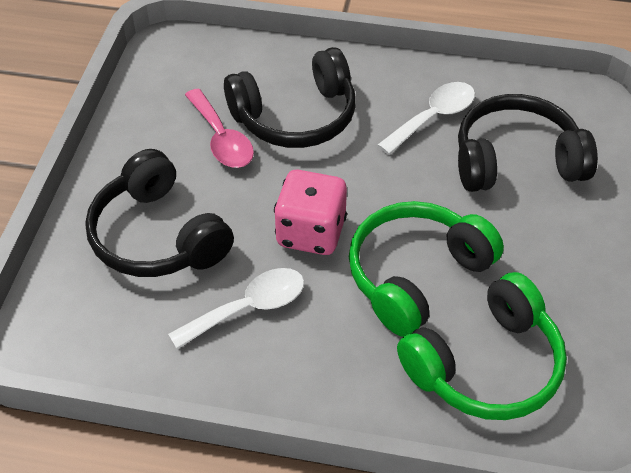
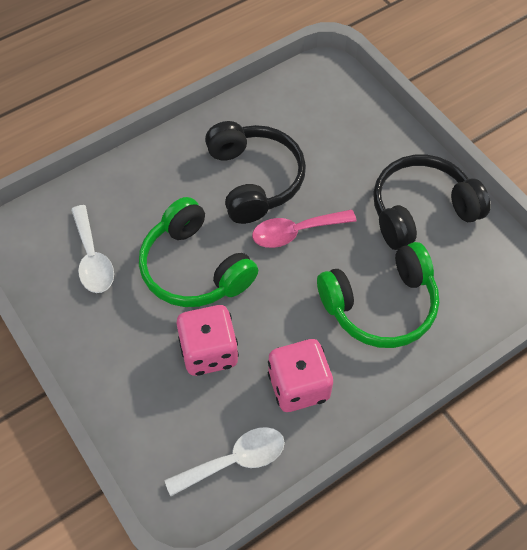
black headphones: [85,149,234,277] [224,47,356,148] [458,94,598,192] = 3 -> [205,121,306,224] [373,155,491,250] = 2
pink dice: [274,170,347,255] = 1 -> [176,305,239,376] [268,339,333,412] = 2

